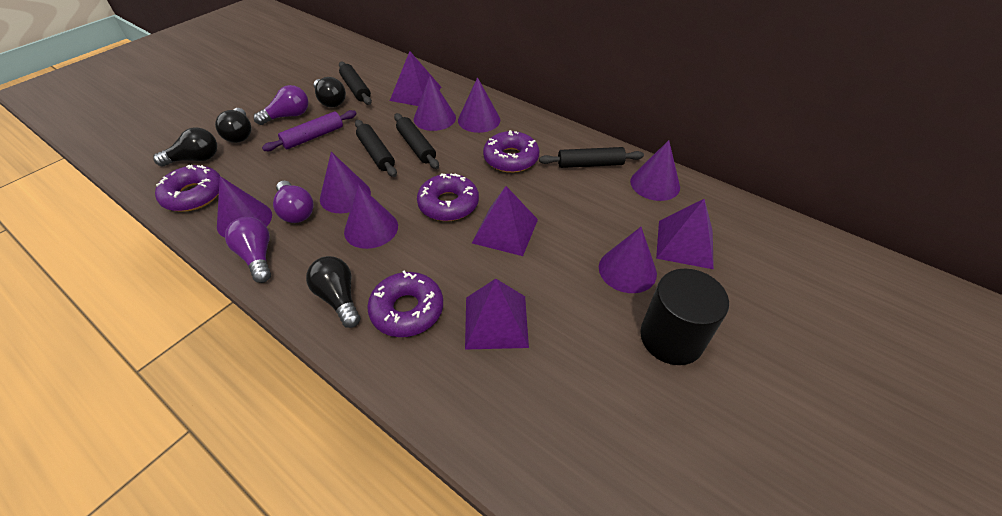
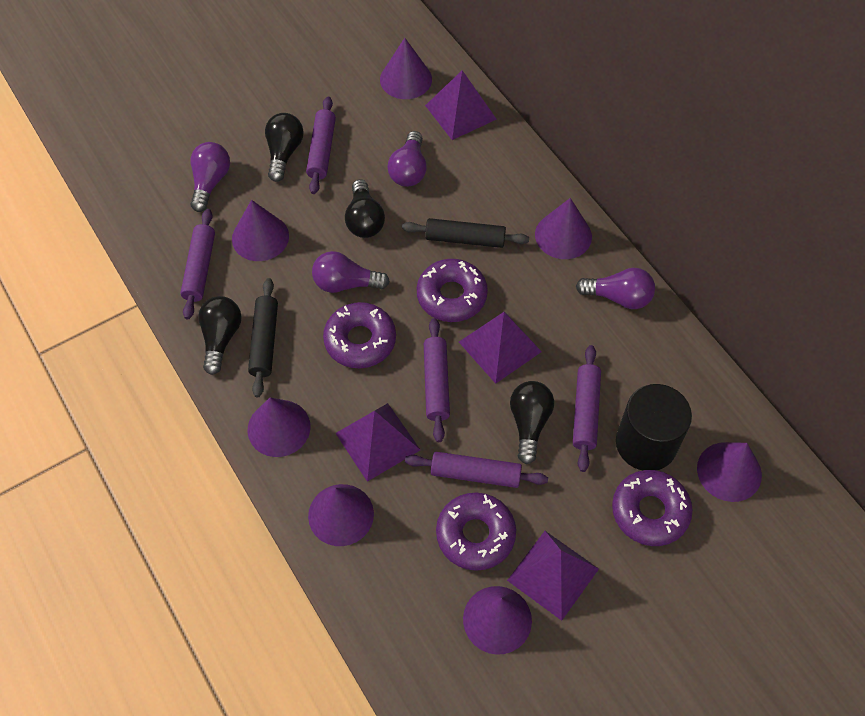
black rolling pin: [339,62,372,105] [355,120,397,177] [394,113,439,169] [539,147,644,168] = 4 -> [248,278,278,397] [402,218,529,248] = 2
purple light bulb: [225,217,271,283] [254,85,308,125] [273,181,314,223] = 3 -> [190,142,230,212] [312,251,390,293] [387,131,427,187] [576,268,655,309] = 4
purple rolling pin: [262,110,357,151] = 1 -> [180,209,215,319] [306,97,336,194] [405,452,548,488] [424,318,450,442] [573,345,601,472] = 5

